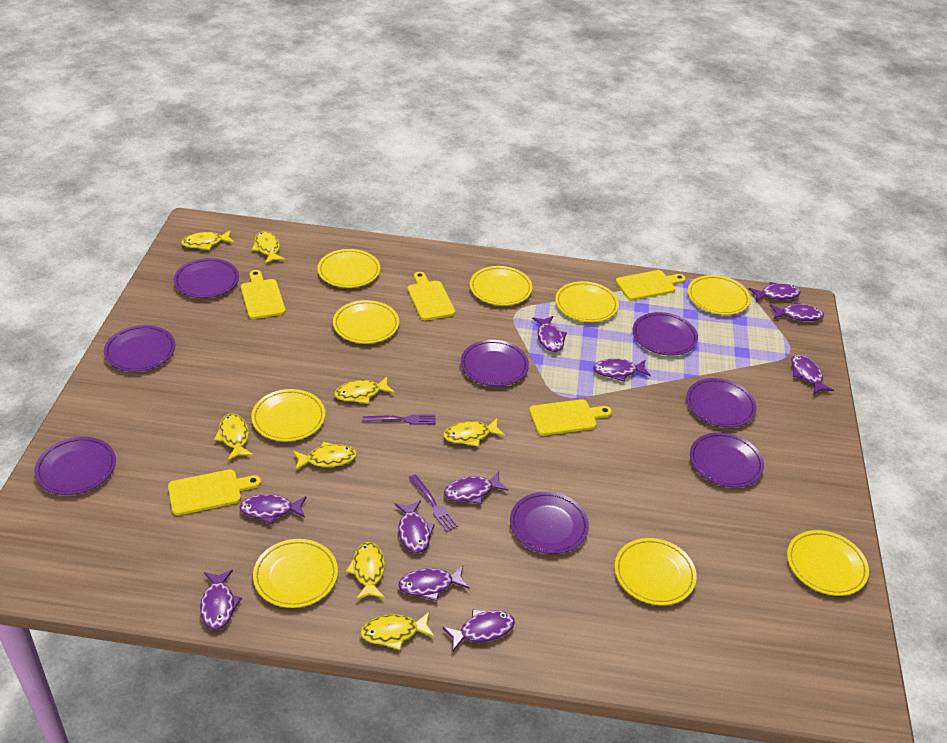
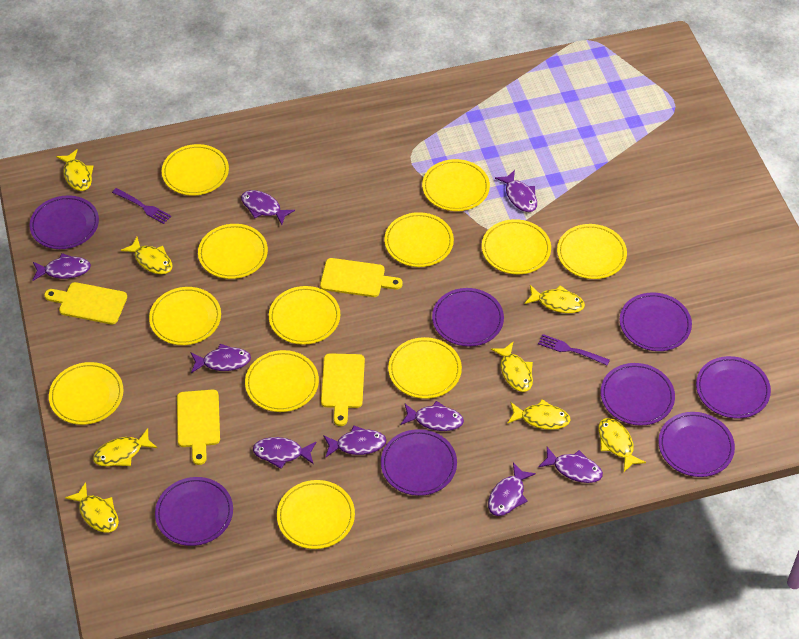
purple fish: [200,570,242,630] [239,494,307,524] [395,500,435,553] [398,566,469,601] [442,610,515,651] [444,471,509,504] [532,316,567,352] [593,359,651,382] [749,282,801,302] [770,302,824,321] [791,354,834,395] = 11 -> [32,253,91,281] [190,343,251,373] [241,190,295,225] [253,437,316,469] [323,425,387,458] [401,401,464,431] [488,462,536,516] [495,170,537,212] [538,447,603,483] = 9
yellow cutting board: [168,469,261,515] [241,270,286,319] [407,272,455,320] [529,399,612,436] [616,270,686,300] = 5 -> [44,282,127,324] [177,390,220,465] [320,258,403,297] [321,353,365,426] = 4
yellow plate: [251,389,325,441] [253,539,338,608] [318,249,380,288] [333,300,399,344] [470,266,532,306] [555,281,619,322] [615,538,697,605] [688,275,750,315] [787,530,869,596] = 9 -> [49,362,124,425] [149,287,221,345] [162,144,229,196] [198,224,268,279] [245,350,319,412] [269,286,340,345] [277,480,355,549] [384,212,454,267] [388,337,462,399] [422,159,490,211] [482,219,551,274] [557,224,627,279] = 12

